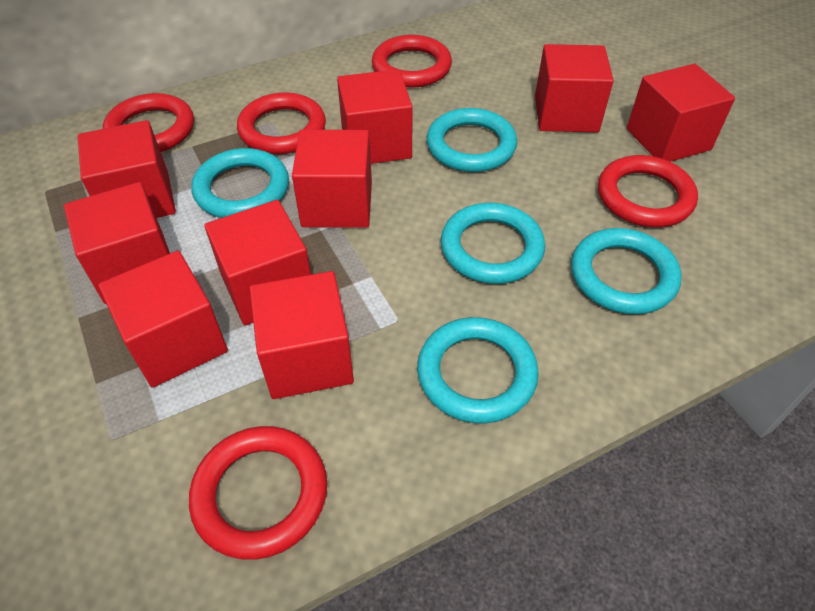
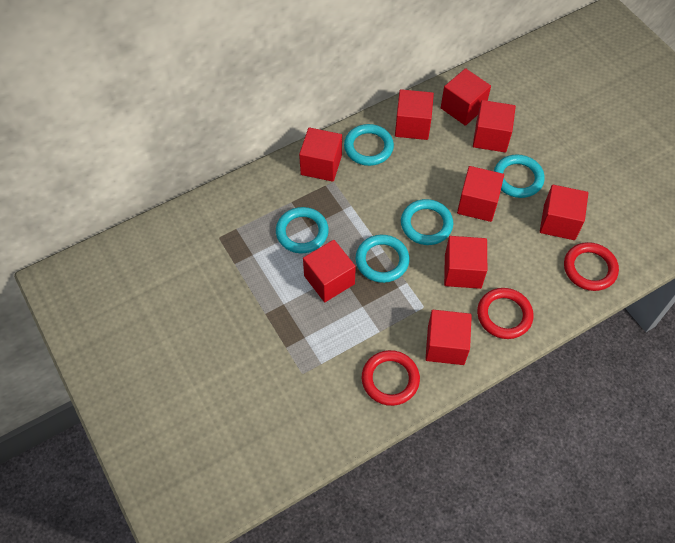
red ring: [103,93,194,152] [189,426,327,560] [237,92,326,154] [372,35,452,88] [598,155,698,227] = 5 -> [362,350,420,406] [477,288,534,339] [564,242,619,291] = 3

